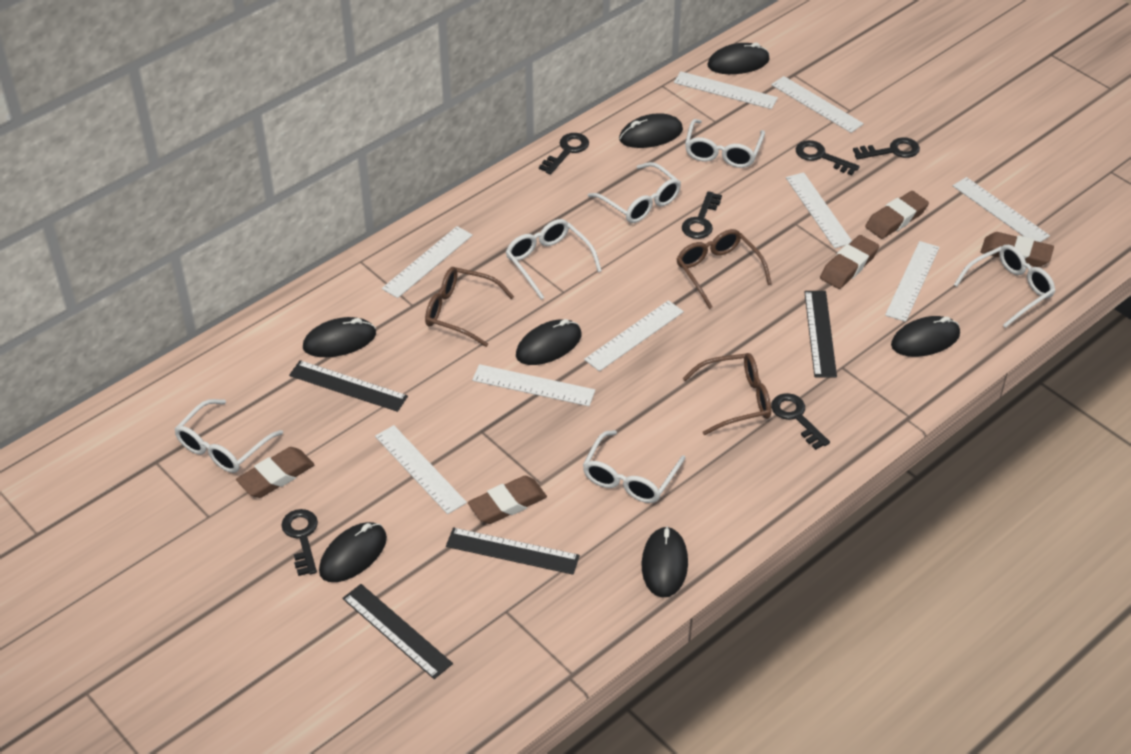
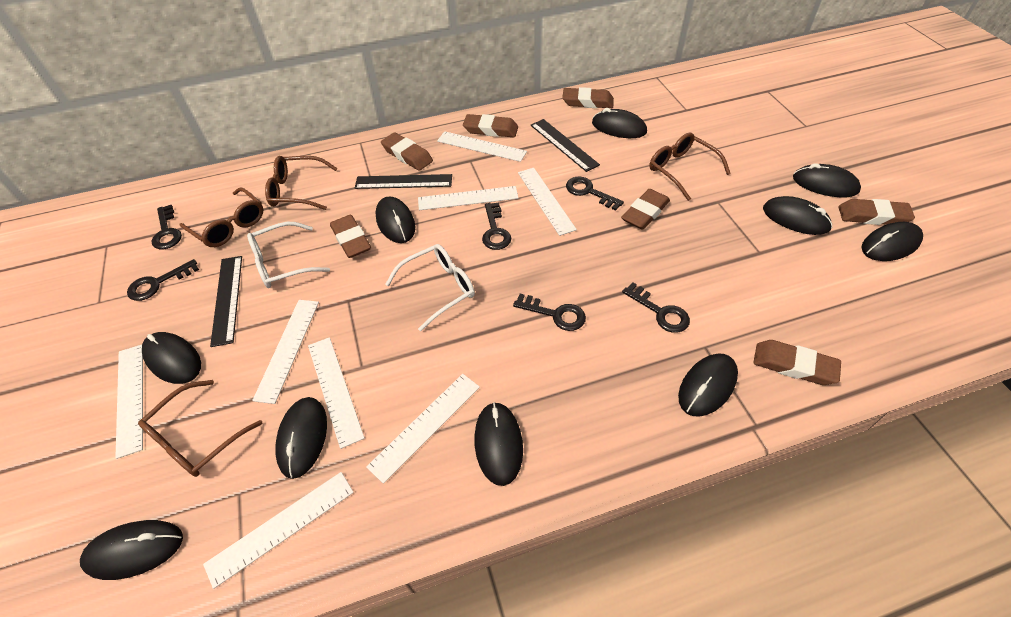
black mouse: [303,317,376,357] [319,522,387,582] [516,319,582,365] [619,113,683,148] [642,526,688,598] [708,43,770,74] [891,316,960,357] = 7 -> [80,520,183,580] [142,332,201,384] [275,397,327,479] [375,196,415,243] [474,402,523,486] [592,108,647,138] [678,354,738,417] [763,196,832,235] [793,163,861,197] [861,222,923,261] = 10
black ruler: [289,360,408,412] [342,584,453,679] [446,527,580,575] [804,291,837,377] = 4 -> [210,256,242,347] [355,174,452,189] [531,119,600,172] = 3
brown eraser: [236,447,314,498] [468,476,547,524] [820,235,879,289] [865,191,929,239] [981,232,1054,267] = 5 -> [330,215,371,258] [381,132,433,171] [463,114,518,137] [562,87,614,108] [621,189,670,230] [753,340,841,385] [838,199,915,225] = 7
brown glasses: [425,267,514,347] [677,229,772,309] [682,353,771,435] = 3 -> [138,380,263,477] [180,187,264,247] [265,156,338,210] [649,133,731,201] = 4
white glasses: [174,399,283,473] [506,219,602,300] [583,430,685,503] [588,162,681,223] [685,119,765,168] [954,245,1055,328] = 6 -> [247,222,330,288] [385,244,475,331] = 2
white ruler: [375,425,467,514] [382,226,473,298] [472,364,595,406] [584,300,684,371] [674,71,778,109] [771,76,864,133] [786,172,852,248] [885,241,940,322] [953,177,1050,242] = 9 -> [115,345,143,459] [203,472,354,589] [252,300,319,404] [308,337,365,449] [366,374,480,484] [418,186,518,210] [437,131,527,162] [518,168,577,236] = 8

